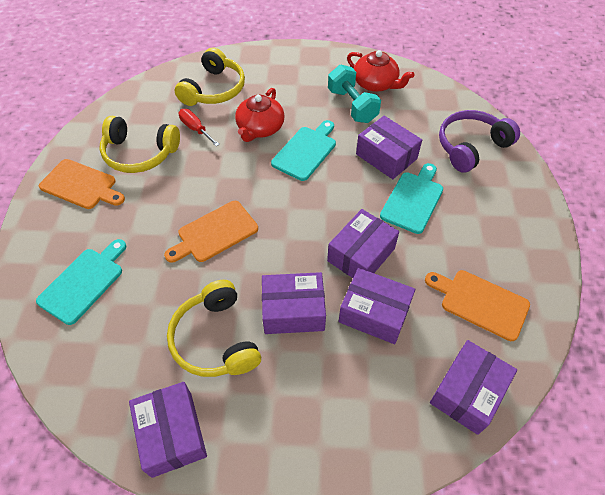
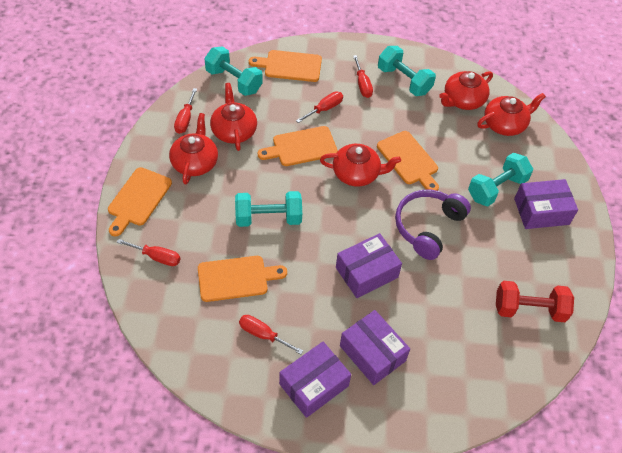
orange cutting board: [39,159,125,209] [164,201,258,263] [425,270,530,341] = 3 -> [108,167,172,236] [198,256,287,302] [249,50,322,82] [258,126,338,166] [377,131,439,191] = 5
purple box: [129,382,207,478] [262,272,326,334] [327,209,399,278] [339,268,415,344] [356,116,422,179] [430,340,517,435] = 6 -> [279,342,351,418] [336,233,402,298] [340,310,410,385] [514,179,578,229] = 4
red dumbbell: none = 0 -> [496,281,574,322] = 1
red screwdriver: [179,109,220,147] = 1 -> [117,239,180,266] [174,88,197,134] [239,315,303,354] [296,91,343,123] [353,55,373,98] = 5
red teapot: [235,88,285,142] [347,50,414,92] = 2 -> [169,113,218,184] [210,83,257,151] [320,144,401,186] [439,71,493,110] [477,93,546,136] = 5
turquoise cutting board: [36,239,126,325] [271,120,336,181] [380,163,443,234] = 3 -> none = 0
turquoise dumbbell: [328,65,381,123] = 1 -> [204,46,263,96] [235,191,302,227] [378,46,436,96] [468,153,533,207] = 4
yellow headphones: [100,116,180,173] [167,280,261,377] [175,47,245,106] = 3 -> none = 0

